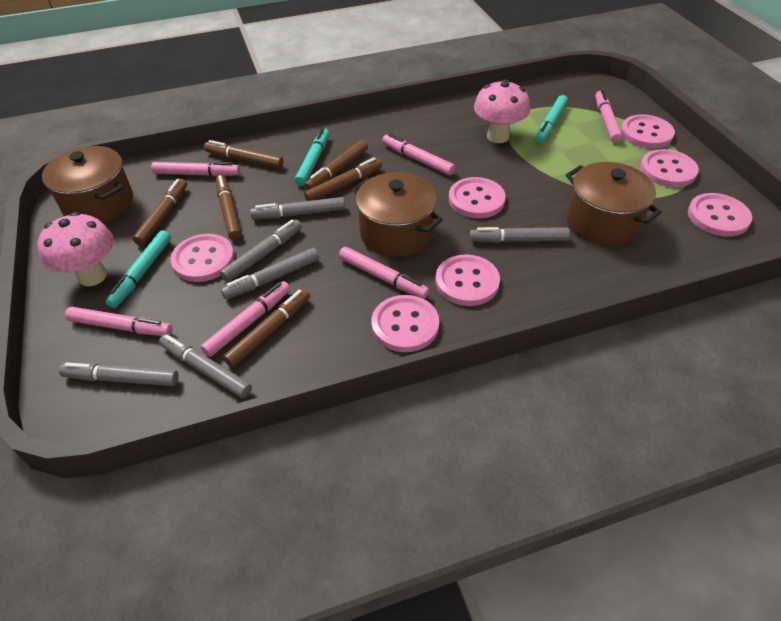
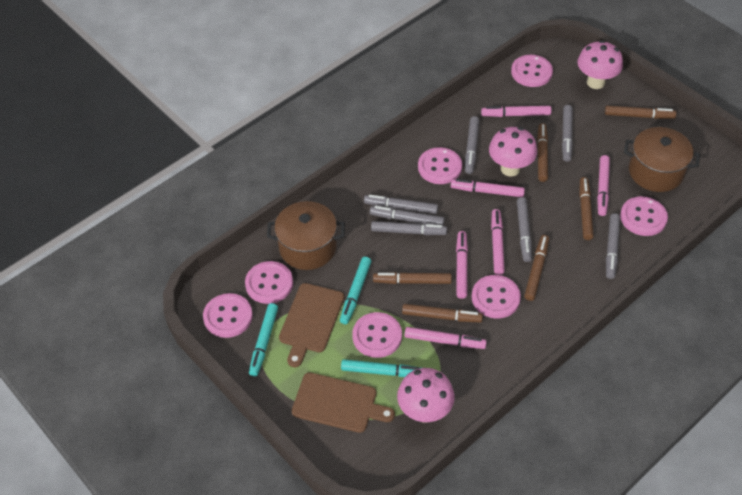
brown cutting board: none = 0 -> [279,283,345,367] [292,372,395,433] = 2
brown pot: [42,146,133,223] [352,172,443,257] [566,162,662,246] = 3 -> [267,201,345,270] [624,127,700,192] = 2
grey marker: [59,362,179,386] [159,334,252,398] [220,220,302,282] [221,248,319,299] [250,197,345,220] [470,227,570,243] = 6 -> [364,195,438,214] [370,206,444,226] [371,221,447,235] [465,116,480,174] [517,197,532,262] [562,105,573,162] [606,213,620,279] = 7
pink mushroom: [38,212,114,286] [474,79,530,143] = 2 -> [397,368,455,423] [489,127,537,176] [577,40,623,89] = 3

